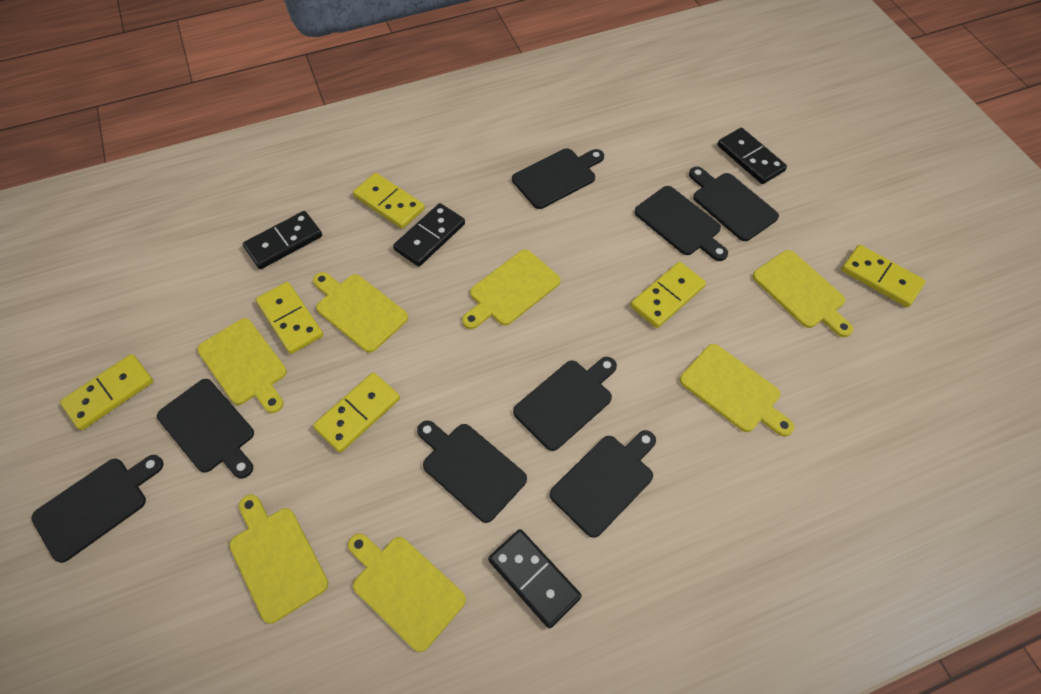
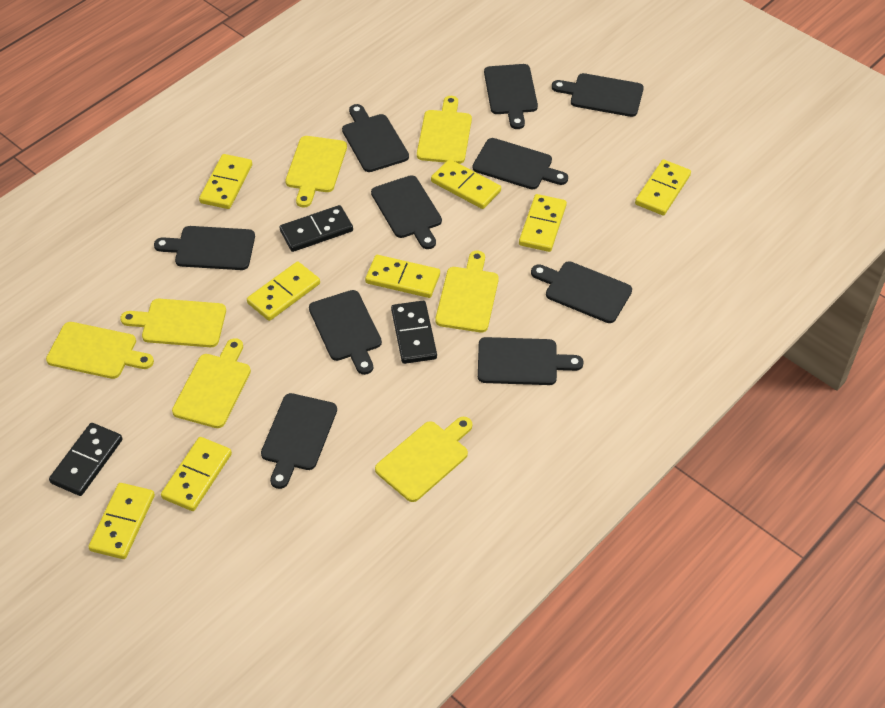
black cutting board: [31,455,163,563] [157,379,254,479] [417,421,527,523] [512,148,604,209] [513,357,617,451] [550,430,656,538] [634,186,728,261] [689,167,779,241] = 8 -> [154,226,255,270] [261,393,337,489] [309,290,382,375] [342,104,409,172] [371,175,442,249] [473,138,568,190] [478,337,584,385] [484,64,538,129] [531,261,632,323] [552,73,644,117] = 10
black domino: [243,211,322,269] [393,203,465,267] [488,529,582,629] [718,128,787,184] = 4 -> [49,423,122,496] [280,205,353,252] [391,301,437,364] = 3
yellow domino: [60,354,153,430] [256,282,323,354] [313,372,400,453] [353,173,425,229] [630,262,706,328] [841,245,926,307] = 6 -> [88,483,155,559] [161,437,232,511] [199,154,252,209] [247,262,320,321] [365,255,440,298] [431,159,501,209] [519,194,567,252] [635,160,691,215] = 8

